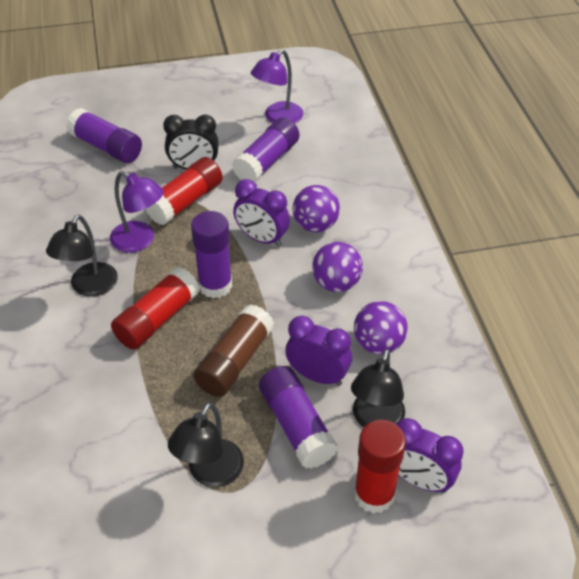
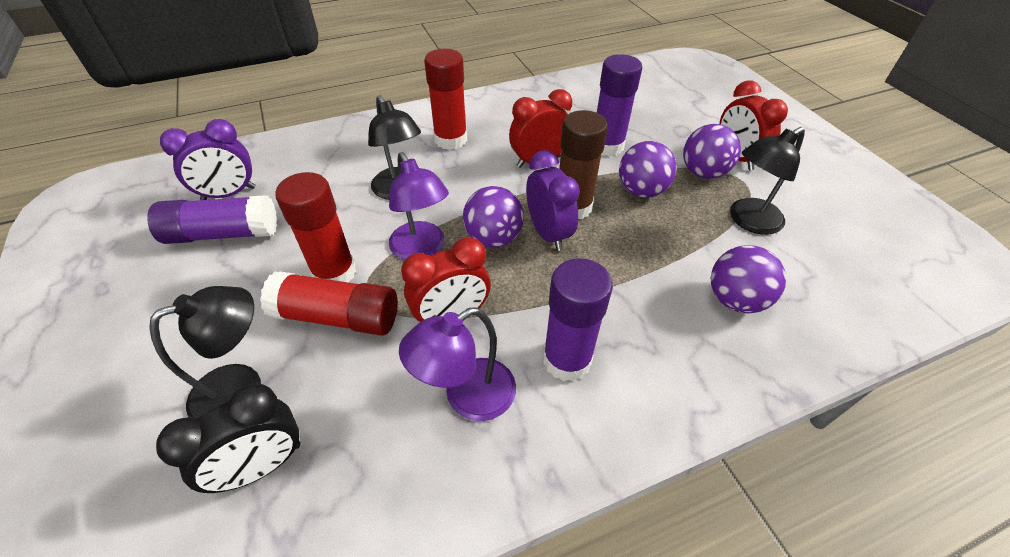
purple ball: [293,185,340,232] [312,242,363,292] [354,301,408,355] = 3 -> [463,186,524,247] [619,141,677,198] [683,124,741,179] [711,245,786,313] = 4
purple clock: [233,179,290,247] [285,316,352,386] [396,418,464,493] = 3 -> [160,119,256,200] [526,150,580,251] = 2
purple glue stick: [66,108,142,163] [191,211,232,298] [232,118,300,182] [259,366,338,469] = 4 -> [147,195,277,244] [543,258,613,381] [597,54,642,156] = 3
red clock: none = 0 -> [401,237,491,322] [509,89,572,168] [719,81,788,170] = 3

